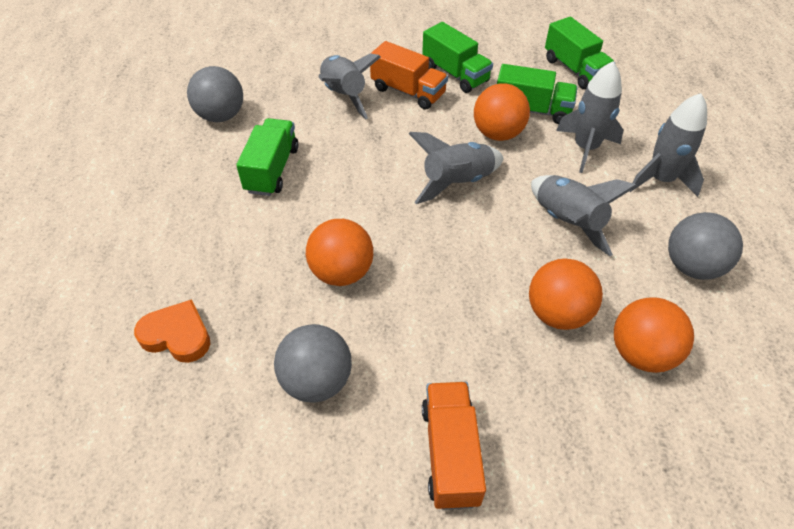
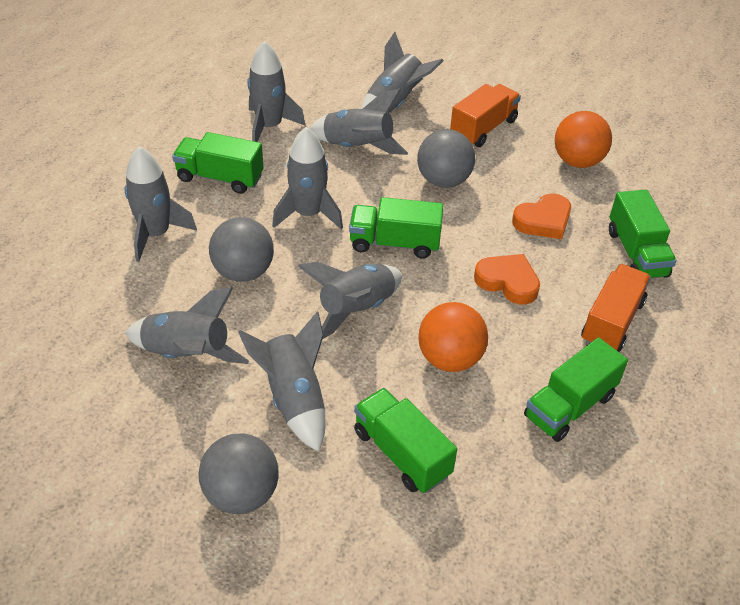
green truck: [236,118,298,196] [422,22,493,93] [497,64,578,124] [545,17,615,89] = 4 -> [172,132,264,194] [349,197,443,259] [354,388,457,493] [524,337,628,442] [609,190,677,278] = 5
grey rocket: [319,53,381,119] [409,132,504,204] [531,175,637,256] [556,61,624,173] [630,93,707,197] = 5 -> [125,146,197,262] [125,287,249,364] [238,311,325,452] [247,41,305,142] [272,127,343,229] [298,262,402,339] [309,88,408,155] [361,32,443,113] = 8
orange ball: [306,219,373,286] [474,83,530,141] [529,258,603,330] [614,298,694,373] = 4 -> [418,302,488,372] [555,111,612,168] = 2
orange heart: [134,299,211,363] = 1 -> [474,254,540,304] [512,193,571,239] = 2

